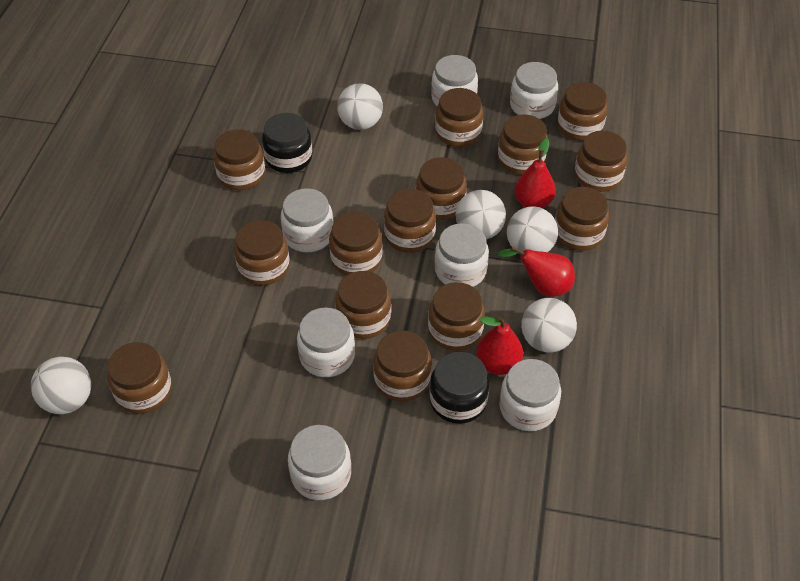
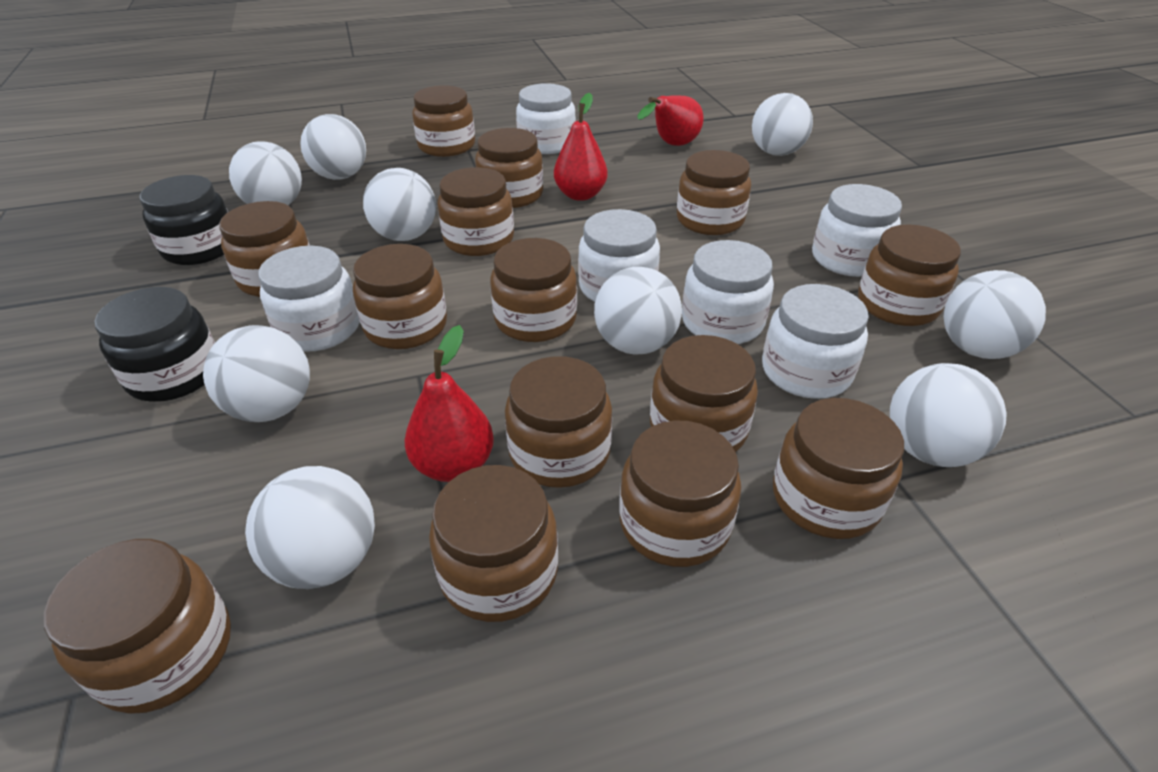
white ball: [31,357,91,414] [337,83,383,130] [455,190,506,240] [507,206,558,255] [521,298,577,353] = 5 -> [203,325,310,422] [229,141,302,205] [245,466,375,589] [300,114,366,180] [363,168,436,241] [594,267,682,355] [752,93,813,156] [890,363,1007,467] [943,270,1046,359] = 9
white jar: [281,189,334,252] [288,425,351,500] [297,307,355,377] [431,55,478,106] [435,223,489,287] [499,359,561,431] [510,62,558,119] = 7 -> [258,246,360,352] [516,83,576,154] [578,209,660,302] [682,240,774,344] [762,284,869,399] [812,184,902,277] = 6

